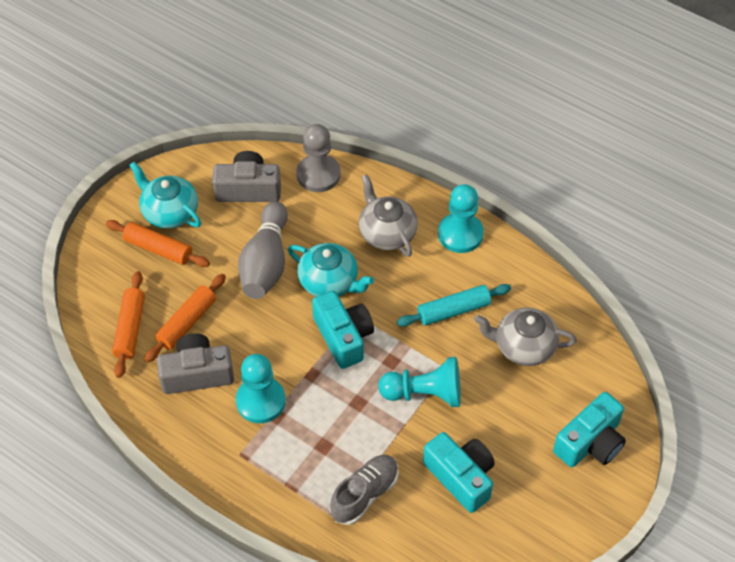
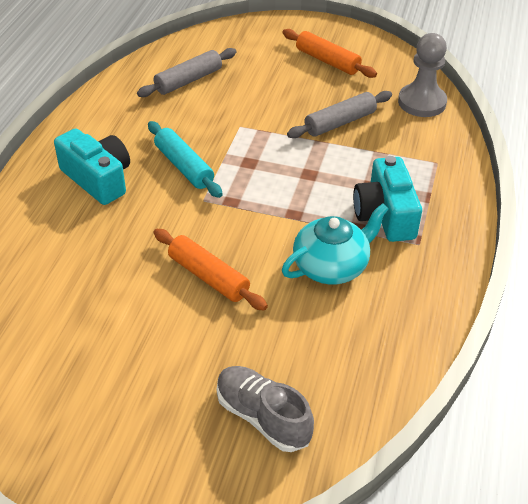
grey bowling pin: [238,201,288,299] = 1 -> none = 0
grey camera: [157,333,234,394] [212,151,281,202] = 2 -> none = 0
grey rolling pin: none = 0 -> [137,48,237,97] [287,91,392,138] = 2
grey teapot: [359,174,418,257] [474,308,577,366] = 2 -> none = 0
orange rolling pin: [106,220,210,267] [112,271,145,378] [144,274,226,363] = 3 -> [154,229,268,311] [283,29,377,78] = 2
turquoise camera: [312,291,374,369] [423,432,495,513] [553,392,626,467] = 3 -> [54,128,130,205] [353,156,422,242] = 2
turquoise pawn: [236,354,286,423] [378,357,461,407] [438,184,484,253] = 3 -> none = 0
turquoise teapot: [129,162,201,229] [288,243,374,297] = 2 -> [282,203,389,284] = 1

